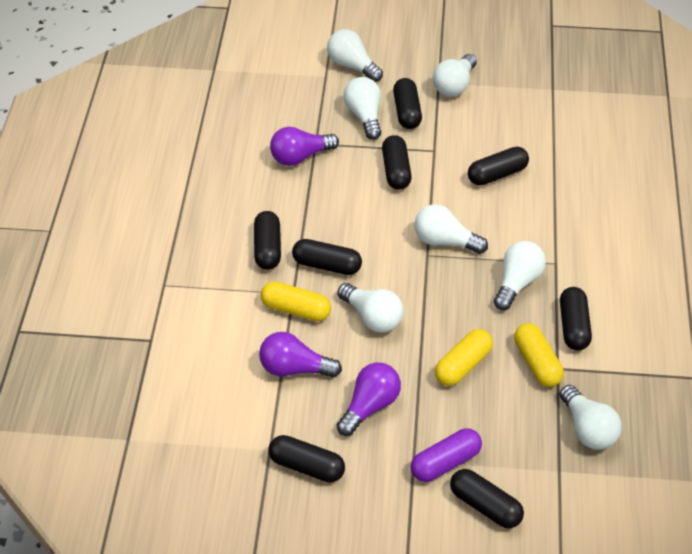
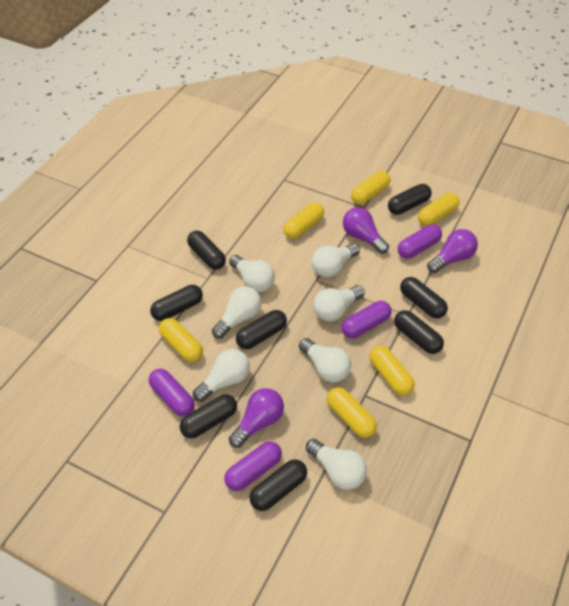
purple capsule: [411,428,482,482] = 1 -> [149,369,195,417] [224,441,282,491] [341,301,392,338] [398,224,442,259] = 4
yellow capsule: [261,282,331,321] [435,329,493,386] [514,323,564,387] = 3 -> [159,318,203,362] [283,202,324,239] [327,387,377,438] [351,171,391,205] [369,345,415,395] [418,193,460,226] = 6

